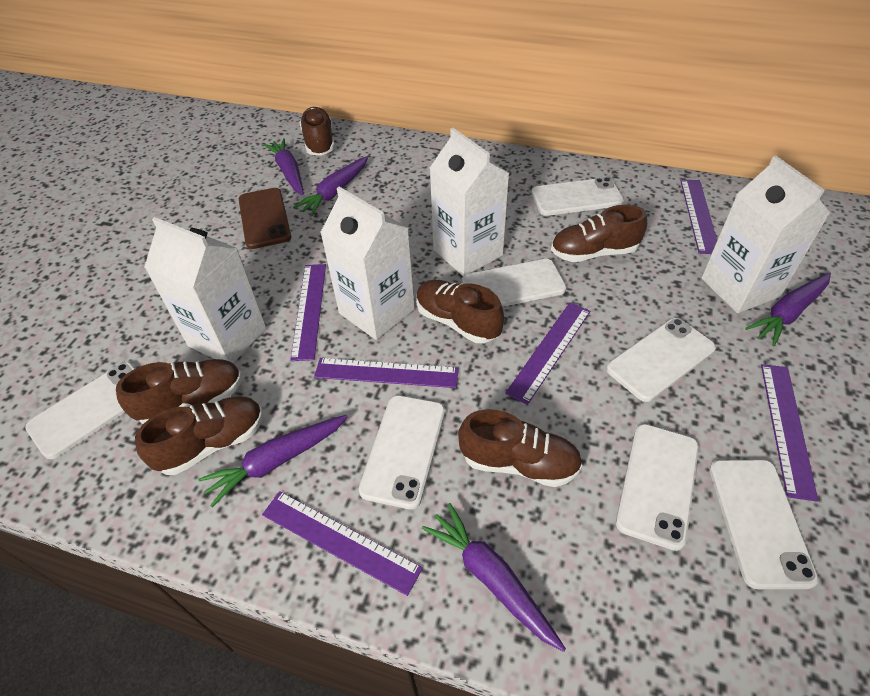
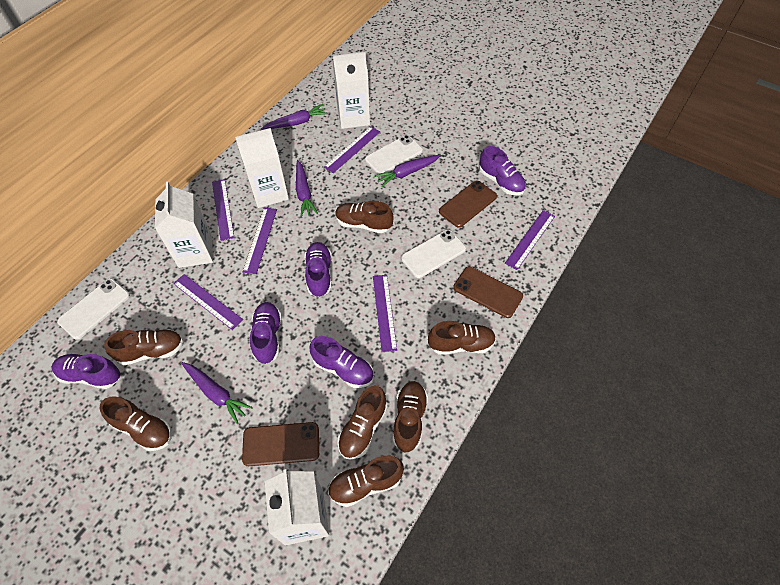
brown phone: [239,188,291,249] = 1 -> [242,422,319,466] [439,181,497,228] [453,266,523,318] = 3
brown shoe: [116,359,242,424] [135,396,263,475] [300,107,335,156] [416,280,504,343] [458,409,583,487] [551,205,647,262] = 6 -> [100,396,172,451] [104,329,183,365] [328,456,404,507] [335,201,393,233] [338,386,387,460] [393,381,428,452] [428,321,496,355] = 7
purple carrot: [198,415,348,507] [263,138,304,195] [293,156,368,216] [422,503,566,652] [745,272,831,346] = 5 -> [181,362,253,424] [261,104,328,129] [296,160,318,217] [374,155,441,187] = 4
purple shoe: none = 0 -> [52,354,120,389] [250,302,282,364] [304,242,332,297] [309,336,374,388] [479,146,526,195] = 5
white phone: [25,362,136,459] [359,395,445,509] [462,259,567,307] [532,177,624,216] [606,318,716,402] [616,424,699,551] [709,459,819,589] = 7 -> [57,278,130,340] [365,135,423,174] [401,229,466,278] = 3

